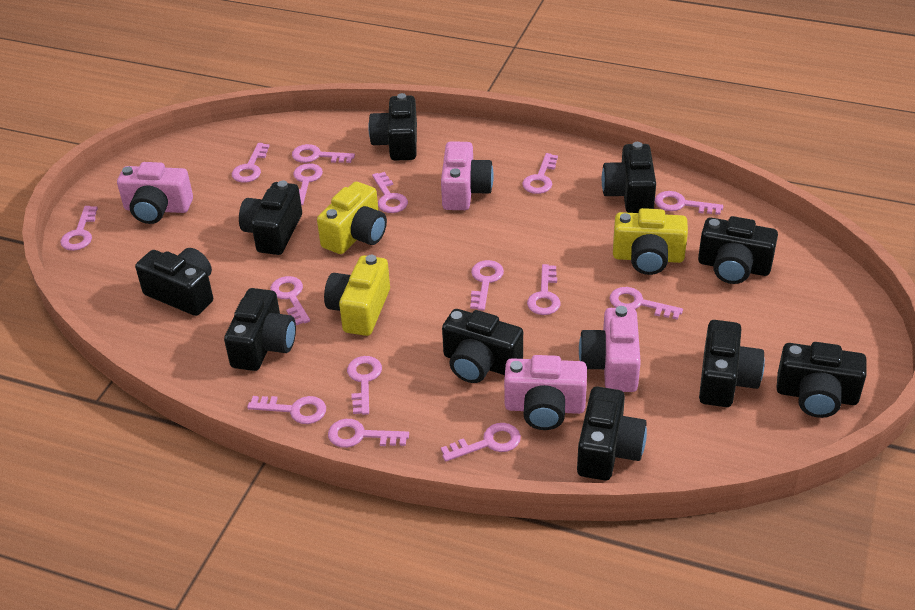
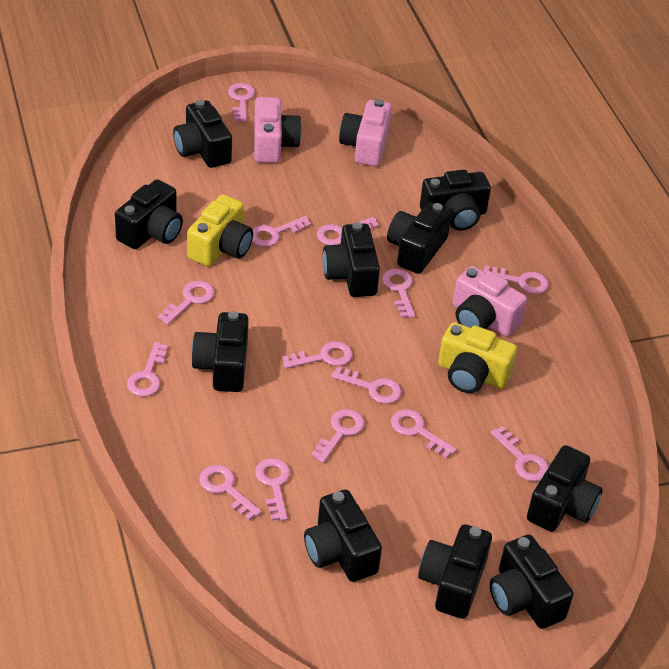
pink camera: [117,162,193,224] [441,141,494,210] [504,355,587,430] [579,306,641,392] = 4 -> [254,97,302,163] [339,99,392,166] [453,266,527,337] = 3
pink key: [60,206,98,251] [232,143,270,183] [247,396,326,424] [270,276,310,325] [292,144,355,163] [293,163,323,205] [328,419,409,448] [347,356,382,415] [372,172,408,213] [441,423,521,462] [470,260,504,311] [522,153,558,194] [527,264,560,315] [610,287,683,320] [655,191,723,215] = 15 -> [127,342,168,397] [158,281,215,325] [199,465,261,520] [228,83,255,122] [252,216,311,247] [255,458,290,521] [282,341,353,369] [311,409,365,463] [317,217,379,245] [331,366,402,404] [382,269,415,318] [391,409,457,458] [482,266,549,294] [491,426,549,482] = 14
yellow camera: [317,182,387,254] [324,255,390,336] [613,208,688,275] = 3 -> [187,194,253,267] [438,322,517,393] = 2

